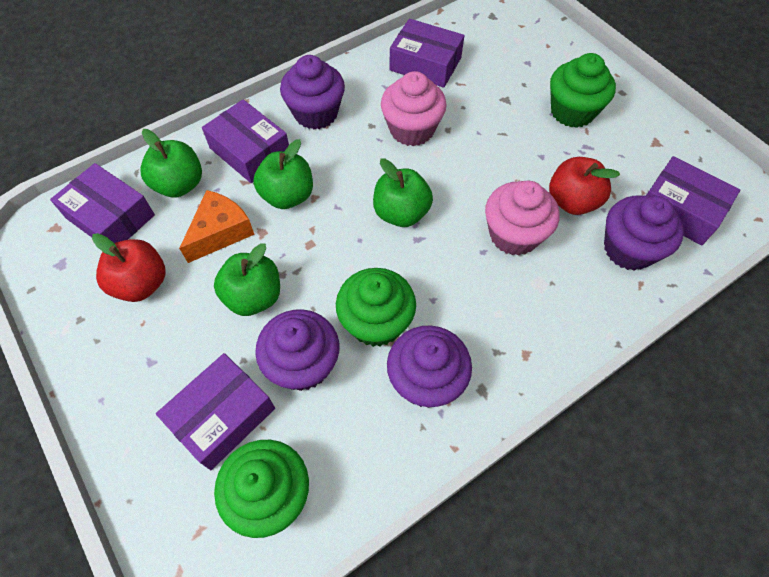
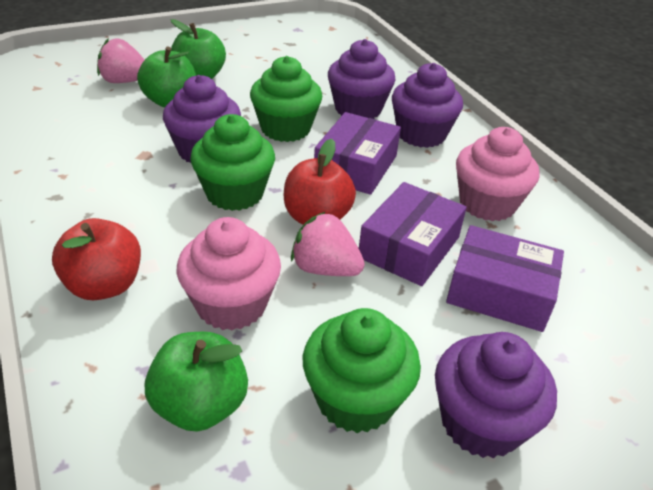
green apple: [140,129,202,198] [214,243,280,316] [253,139,313,209] [373,158,433,227] = 4 -> [137,46,196,107] [145,332,248,432] [171,19,226,79] = 3
orange cheese: [179,190,255,263] = 1 -> none = 0
pink strawberry: none = 0 -> [97,38,145,83] [291,212,365,276] = 2
purple box: [50,163,155,243] [156,353,275,470] [202,99,289,183] [390,19,464,88] [646,156,740,245] = 5 -> [314,112,401,195] [359,182,467,286] [446,225,564,332] = 3

